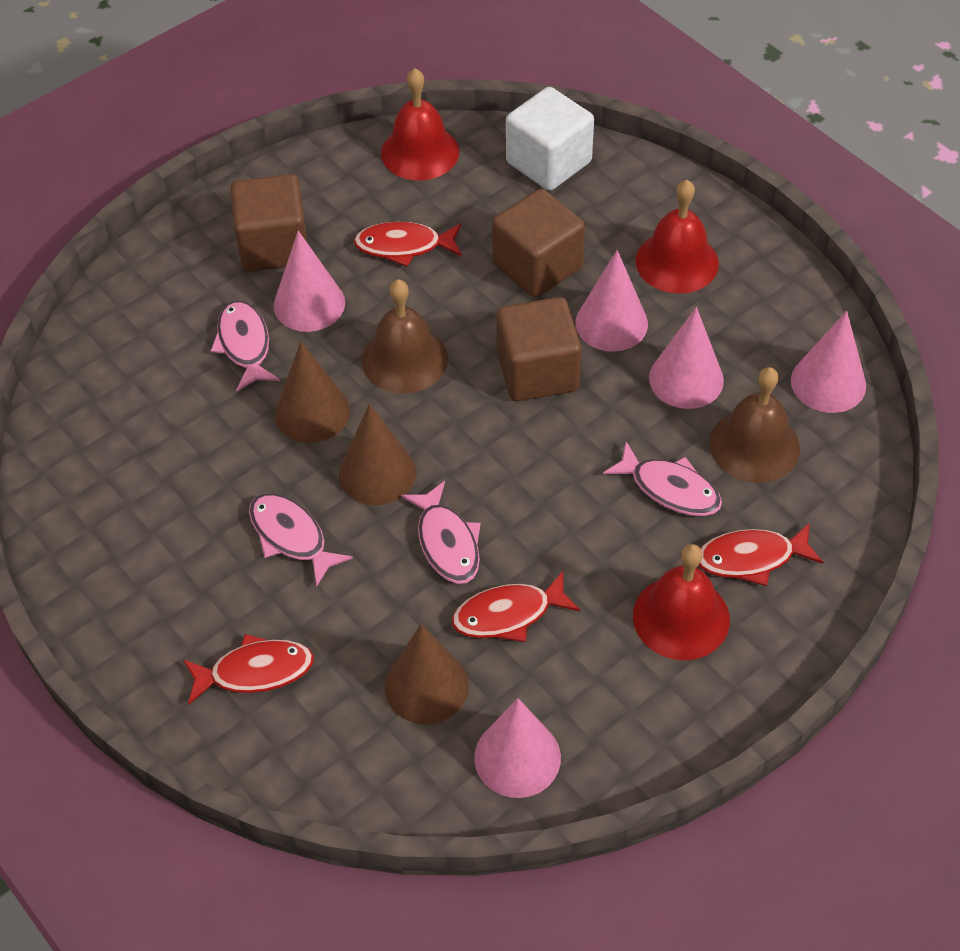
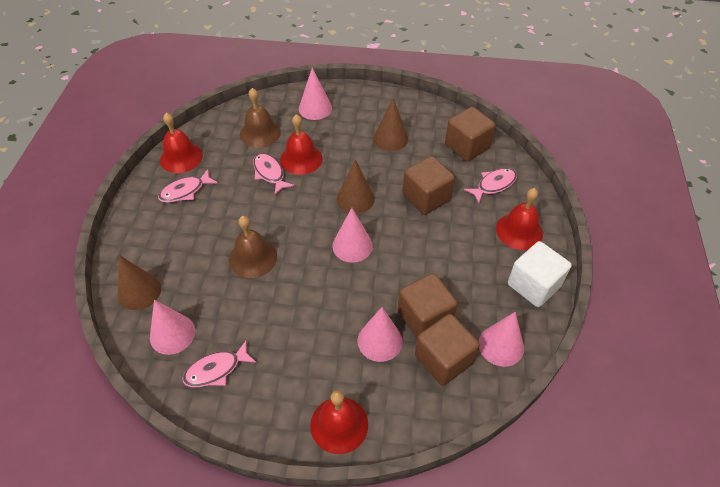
brown cube: [230,174,308,272] [492,189,585,298] [497,297,582,401] = 3 -> [398,273,458,338] [403,156,455,215] [415,314,480,386] [445,107,496,161] = 4
red bell: [381,69,459,180] [633,544,730,660] [636,180,719,294] = 3 -> [160,113,203,173] [280,114,323,175] [310,391,368,454] [496,188,543,250] = 4
red fish: [183,634,314,704] [354,221,462,267] [452,571,580,642] [699,522,823,586] = 4 -> none = 0

